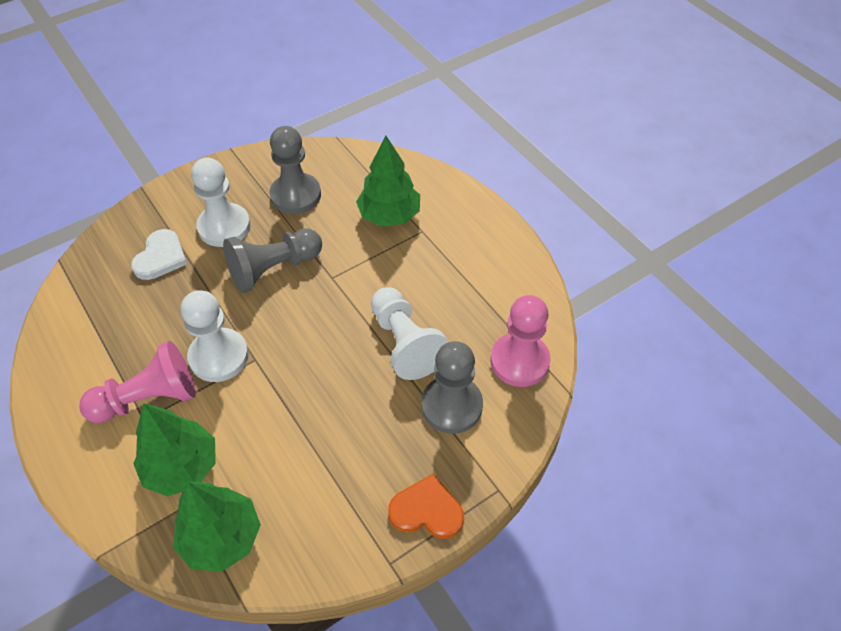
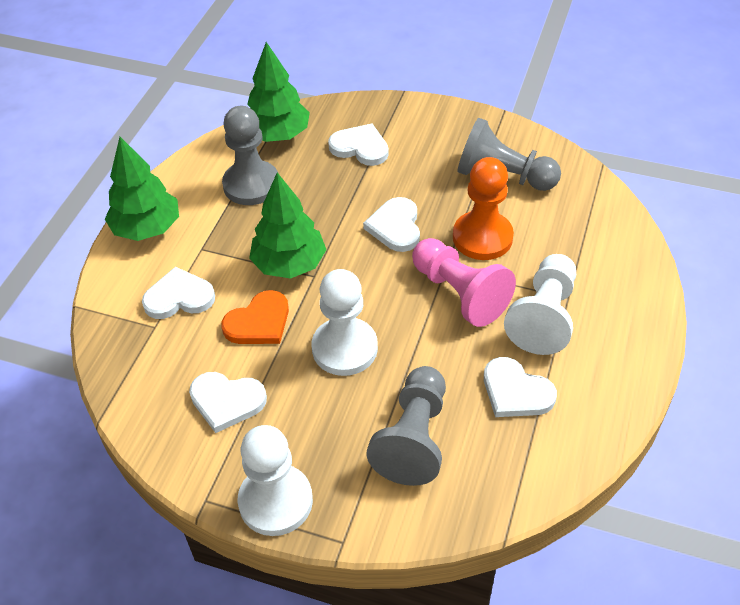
orange pawn: none = 0 -> [453,157,514,260] = 1
pink pawn: [80,341,196,423] [490,295,551,387] = 2 -> [412,238,516,327] = 1
white heart: [131,229,187,280] = 1 -> [142,267,215,319] [189,372,267,433] [328,124,389,166] [363,197,420,252] [484,357,557,417] = 5

